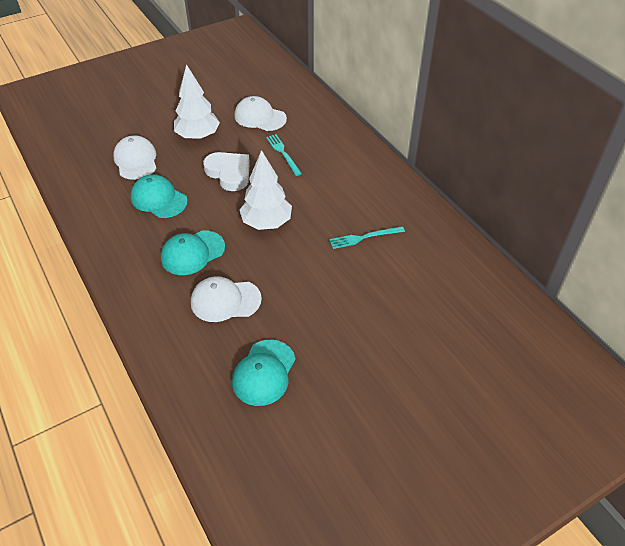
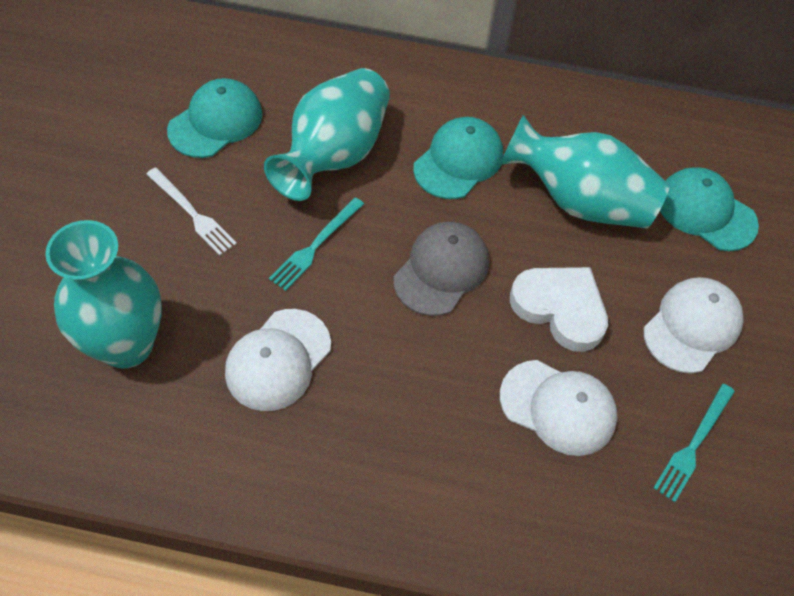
grey cap: none = 0 -> [394,222,489,316] = 1
turquoise vase: none = 0 -> [45,220,162,369] [264,68,390,201] [500,115,670,228] = 3
white fork: none = 0 -> [146,167,237,256] = 1
white tree: [174,64,220,140] [240,150,292,230] = 2 -> none = 0

